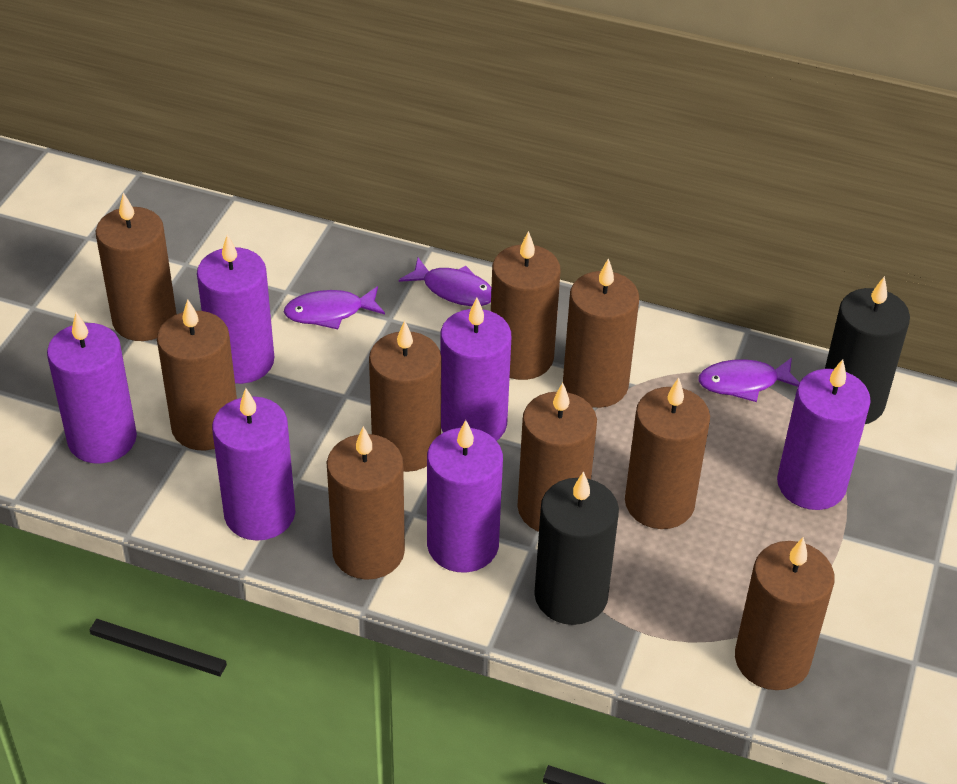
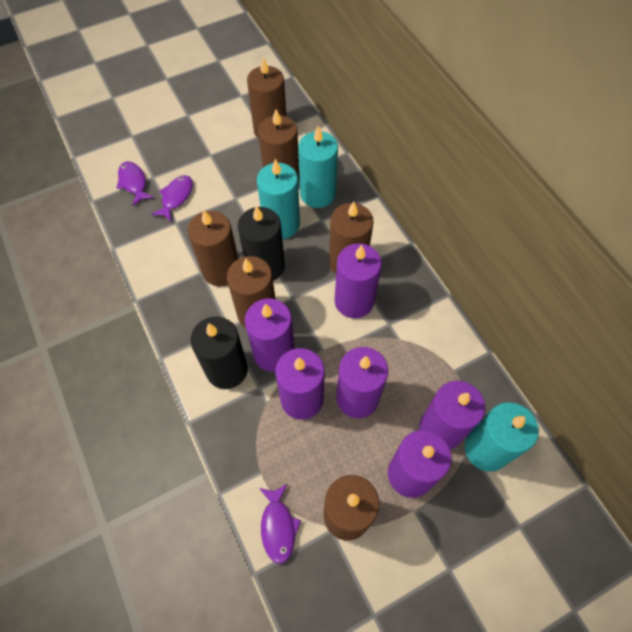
brown candle: [96,192,177,341] [157,299,237,450] [327,426,405,580] [369,321,441,472] [491,231,561,380] [517,383,597,532] [563,258,639,408] [625,378,710,529] [735,537,835,690] = 9 -> [188,210,239,287] [227,256,275,328] [247,57,286,139] [258,109,299,181] [324,475,379,541] [329,202,374,274] = 6
turquoise candle: none = 0 -> [257,159,300,239] [298,126,338,208] [465,402,539,472] = 3

